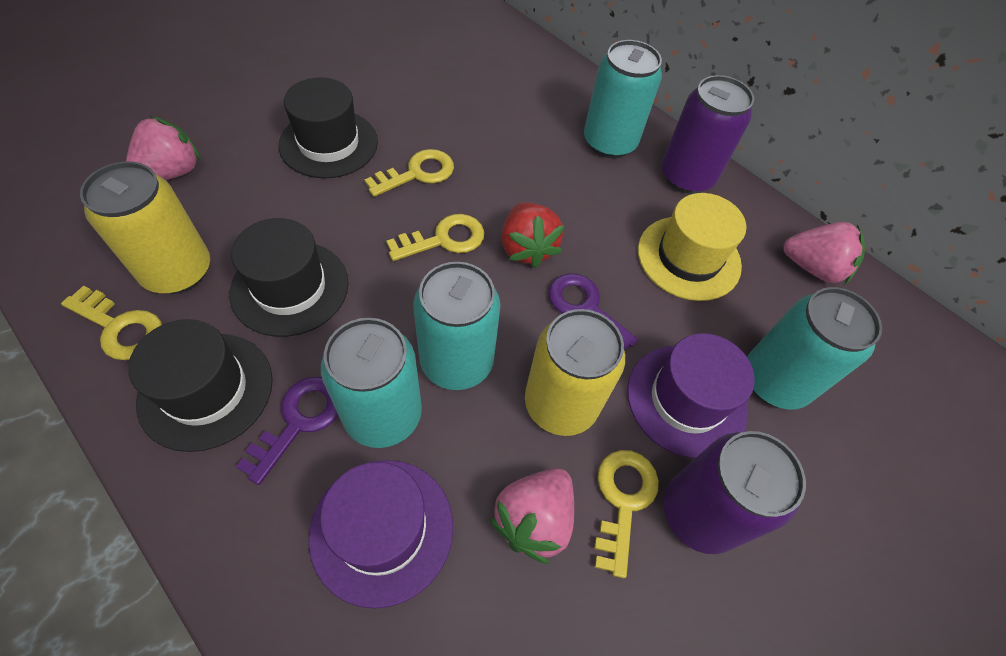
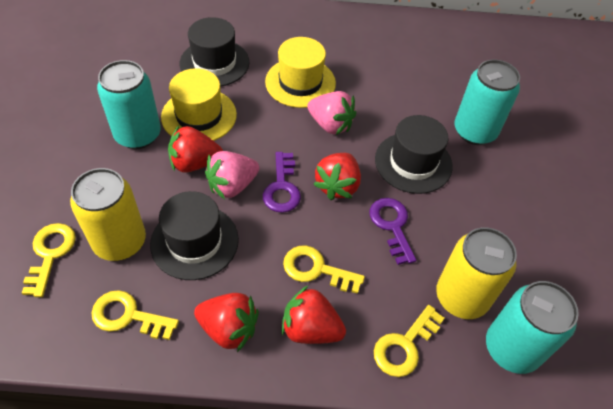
pink strawberry: [126,116,201,180] [490,468,574,564] [784,222,865,284] = 3 -> [205,151,259,199] [307,91,357,135] = 2
purple can: [662,75,754,194] [663,431,806,554] = 2 -> none = 0
purple hat: [308,460,453,609] [627,333,755,458] = 2 -> none = 0
red strawberry: [502,202,564,268] = 1 -> [168,125,223,173] [194,293,259,352] [281,286,346,344] [313,153,361,200] = 4
turquoise can: [321,318,422,448] [413,262,501,390] [584,40,662,158] [747,287,882,409] = 4 -> [97,60,161,149] [454,60,520,145] [486,281,579,374] = 3
yellow hat: [638,193,746,301] = 1 -> [161,68,237,141] [265,37,336,108] = 2

